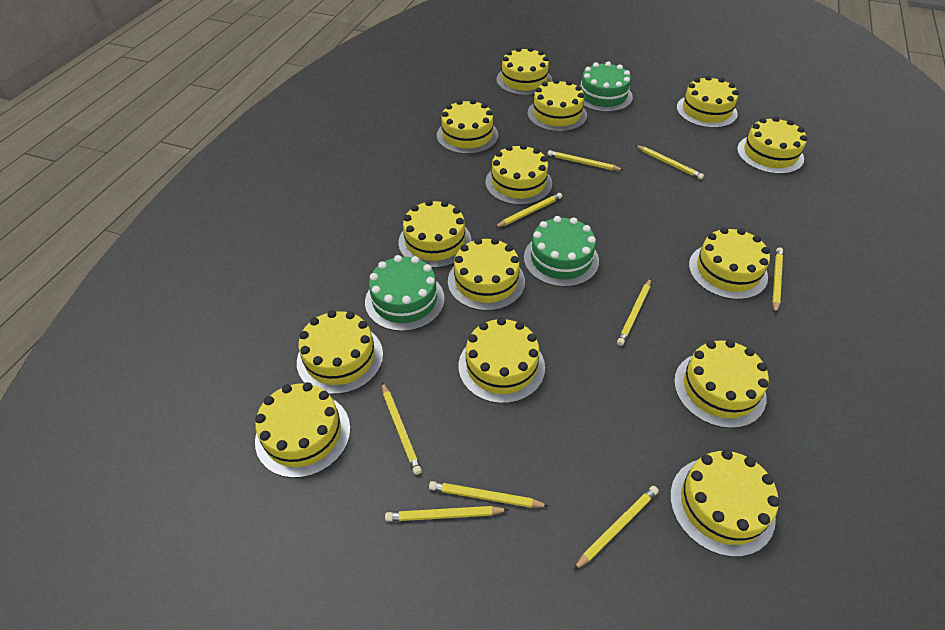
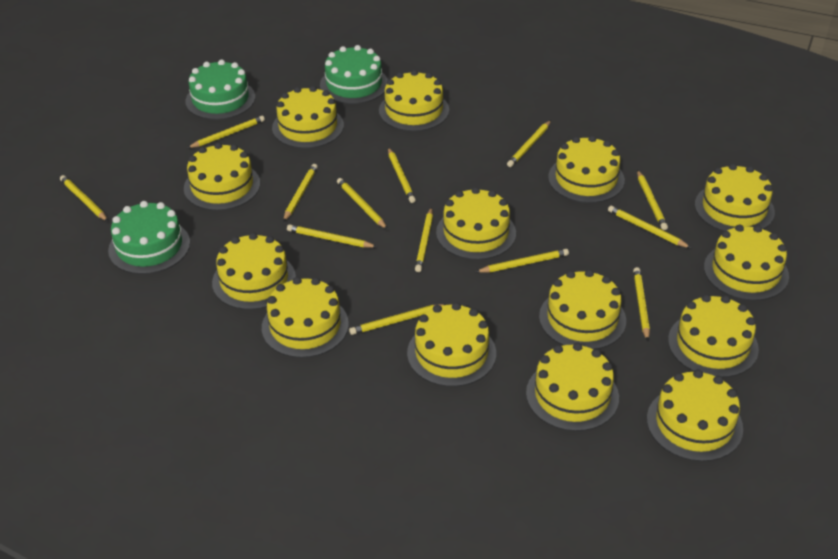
yellow pencil: [382,382,422,475] [385,506,509,521] [429,481,548,508] [495,193,562,228] [548,150,623,171] [574,486,659,570] [617,278,651,346] [635,145,704,179] [772,247,783,314] = 9 -> [60,175,108,221] [187,116,265,148] [283,164,318,222] [287,224,377,248] [337,178,388,230] [349,304,447,335] [388,147,416,203] [415,207,433,272] [476,249,569,273] [507,120,551,167] [608,205,691,248] [633,267,650,341] [637,170,668,230] = 13

